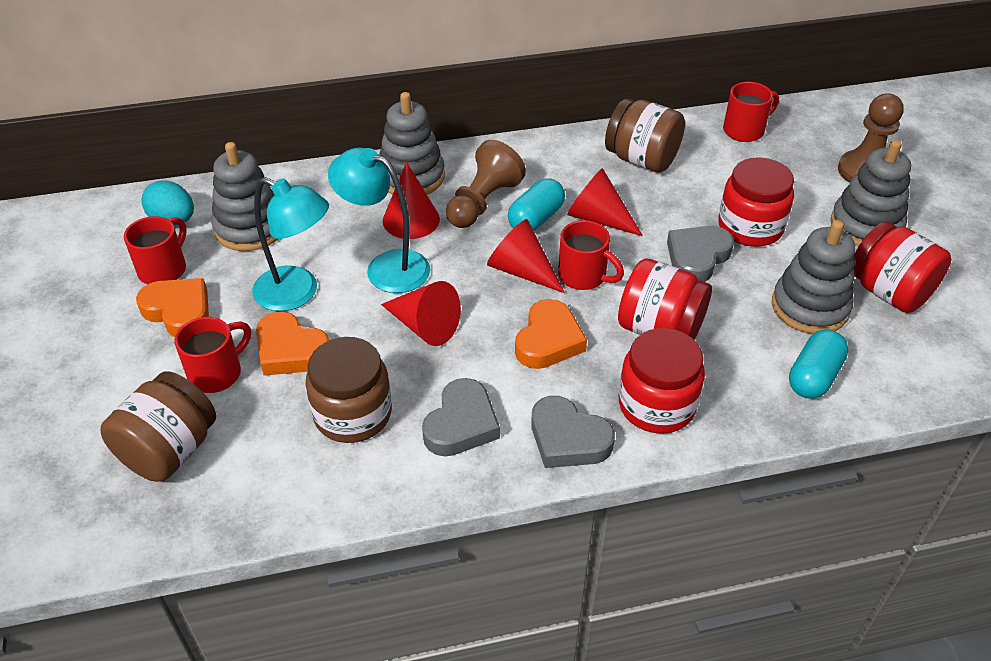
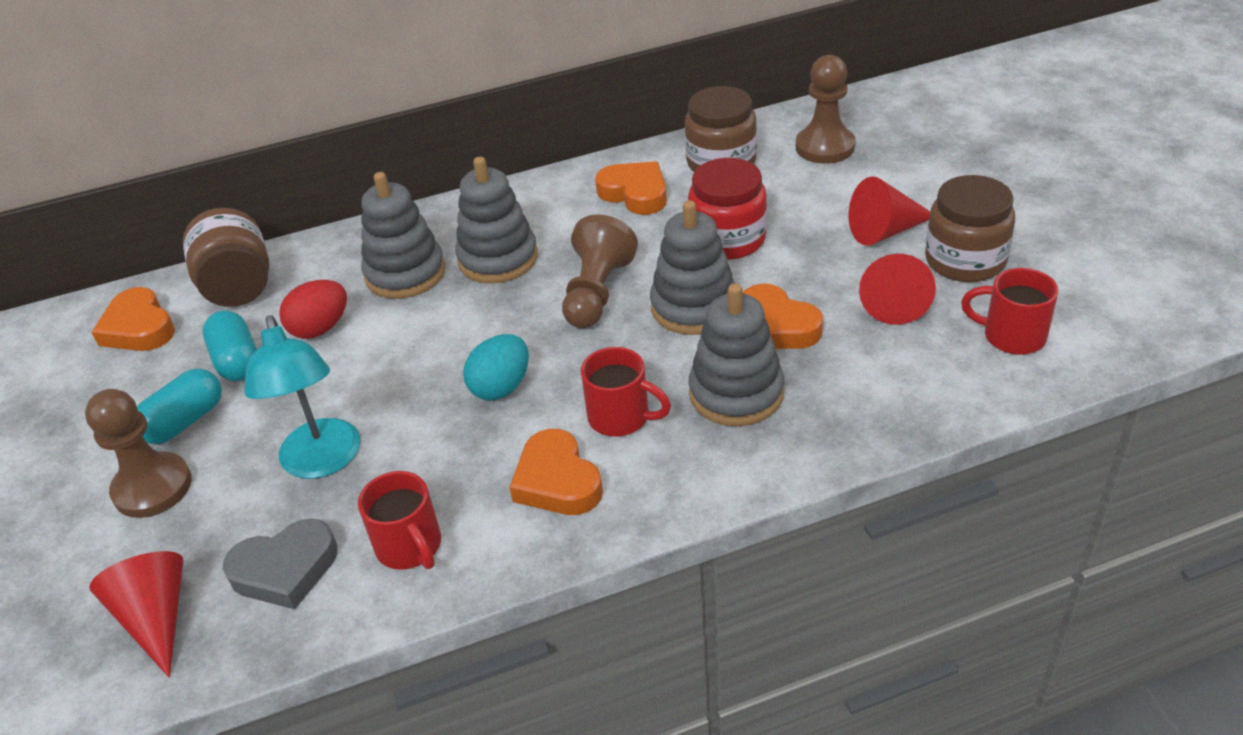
brown pawn: [446,140,526,228] [838,93,904,183] = 2 -> [85,389,192,518] [562,214,638,329] [796,55,855,164] = 3
grey heart: [422,378,500,456] [531,396,615,468] [667,226,734,282] = 3 -> [223,518,338,609] = 1
orange heart: [136,278,209,337] [256,312,329,376] [515,299,587,369] = 3 -> [91,287,175,351] [509,429,603,515] [595,161,667,215] [743,284,823,349] = 4
red cone: [381,281,461,346] [383,162,440,239] [487,219,565,293] [567,168,643,236] = 4 -> [89,551,183,677] [849,176,930,246] [859,254,936,325] = 3
red egg: none = 0 -> [279,280,347,339] = 1
red jar: [618,259,712,340] [619,328,705,434] [718,157,794,247] [854,221,951,313] = 4 -> [688,158,767,260] = 1
red mug: [124,216,187,284] [174,317,251,393] [558,220,624,290] [723,82,779,142] = 4 -> [358,471,441,570] [581,347,671,436] [961,268,1058,355] = 3
turquoise lamp: [252,177,329,311] [328,148,430,293] = 2 -> [244,315,360,479] = 1

